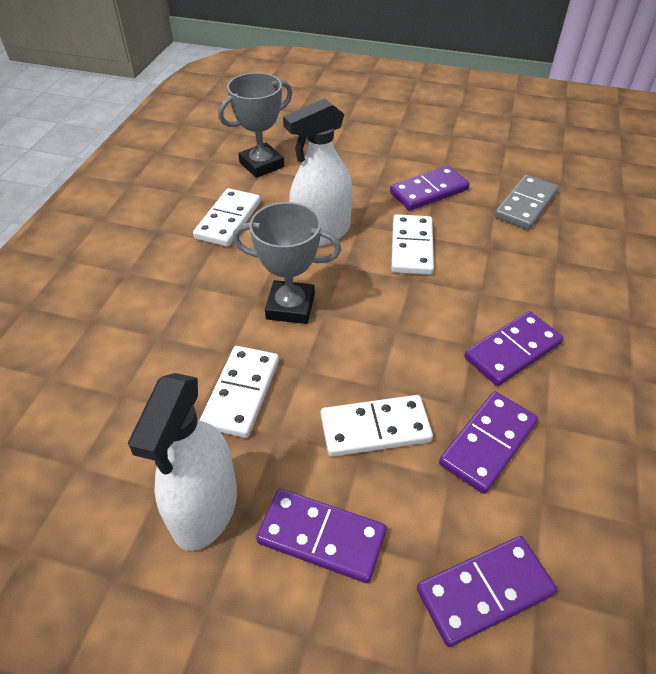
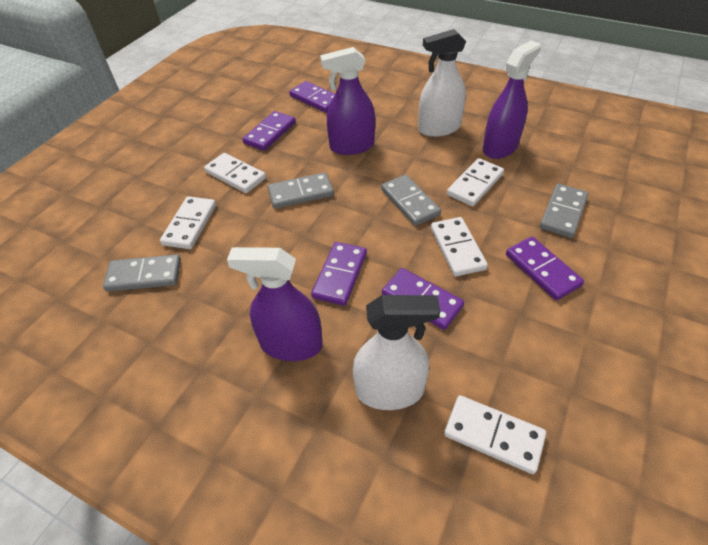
grey domino: [495,175,559,230] = 1 -> [103,254,181,292] [268,172,334,209] [381,175,441,226] [540,184,588,238] = 4
grey trophy: [218,73,292,178] [233,202,341,324] = 2 -> none = 0
purple spray bottle: none = 0 -> [227,247,323,361] [320,47,375,155] [483,41,541,159] = 3
white domino: [193,188,260,247] [199,346,279,438] [321,395,433,457] [391,214,434,275] = 4 -> [160,196,216,249] [204,153,266,193] [431,217,488,276] [444,395,546,474] [447,158,504,206] = 5

